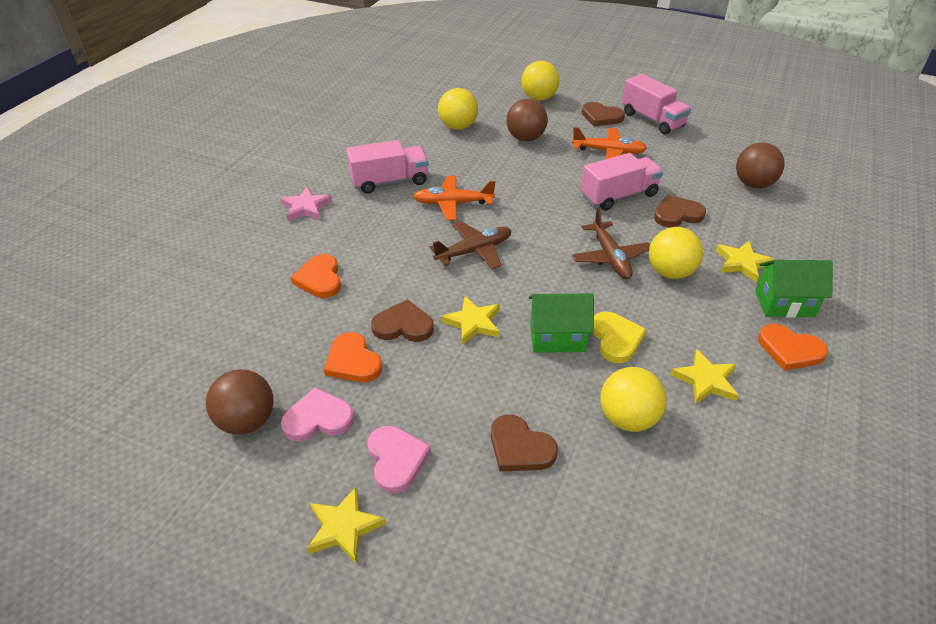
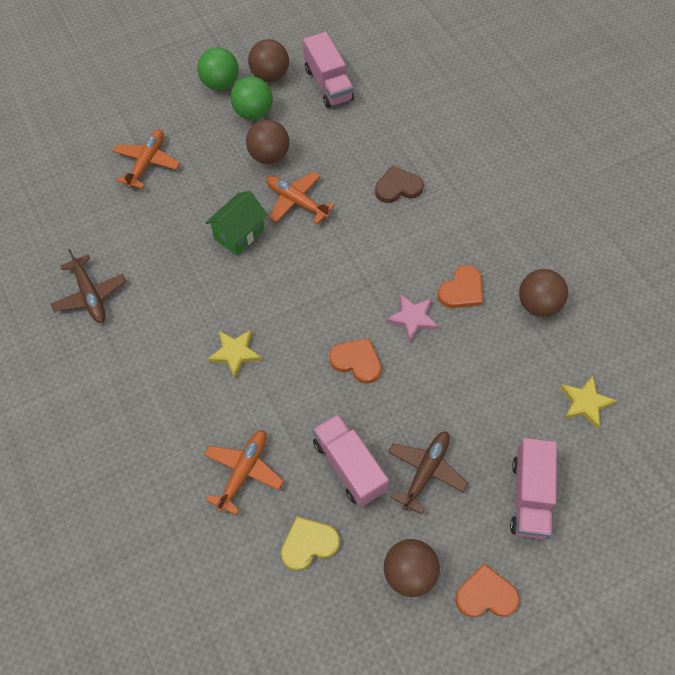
brown ball: [206,369,274,434] [506,99,548,141] [736,142,785,188] = 3 -> [246,120,289,164] [248,39,289,82] [384,539,440,597] [519,269,568,317] = 4
brown heart: [371,299,434,342] [491,414,558,472] [582,102,625,126] [654,195,706,227] = 4 -> [375,165,424,203] = 1
green ball: none = 0 -> [197,47,239,90] [231,76,273,120] = 2
green house: [529,293,594,353] [755,260,833,318] = 2 -> [206,191,268,255] = 1
orange plane: [413,176,495,220] [572,127,647,159] = 2 -> [113,129,180,189] [204,430,284,515] [266,171,335,224] = 3
pink heart: [281,388,354,441] [368,426,431,493] = 2 -> none = 0
yellow ball: [438,88,478,130] [521,61,559,101] [600,367,667,432] [649,227,703,279] = 4 -> none = 0
yellow star: [307,486,386,564] [441,296,500,345] [670,349,739,404] [716,241,775,283] = 4 -> [207,329,262,378] [560,376,617,429] = 2

